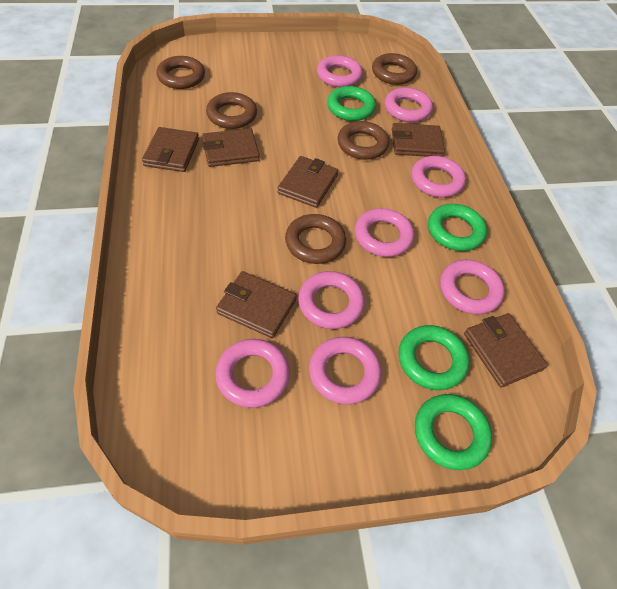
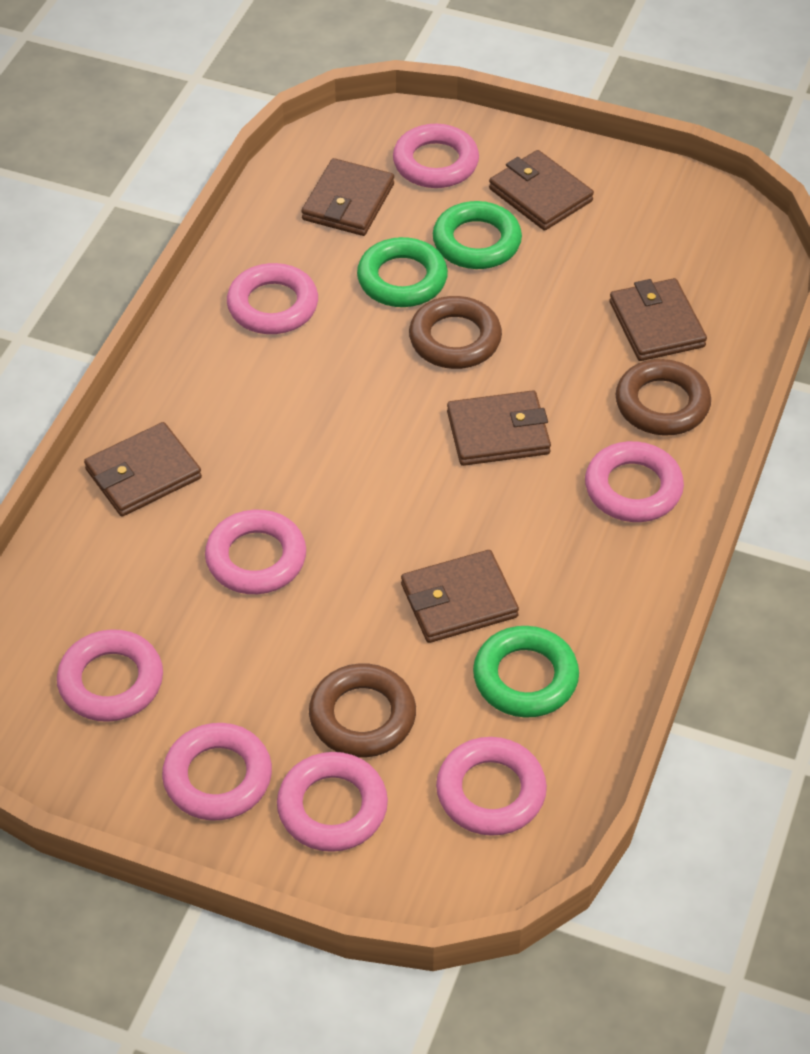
brown ring: [156,56,205,89] [206,92,257,129] [285,214,346,264] [338,121,389,160] [372,53,417,85] = 5 -> [309,663,416,757] [409,296,502,369] [616,359,711,436] = 3
green ring: [327,86,376,121] [399,325,469,390] [415,394,492,470] [428,204,487,251] = 4 -> [357,237,448,307] [433,201,522,269] [473,626,579,718] = 3

